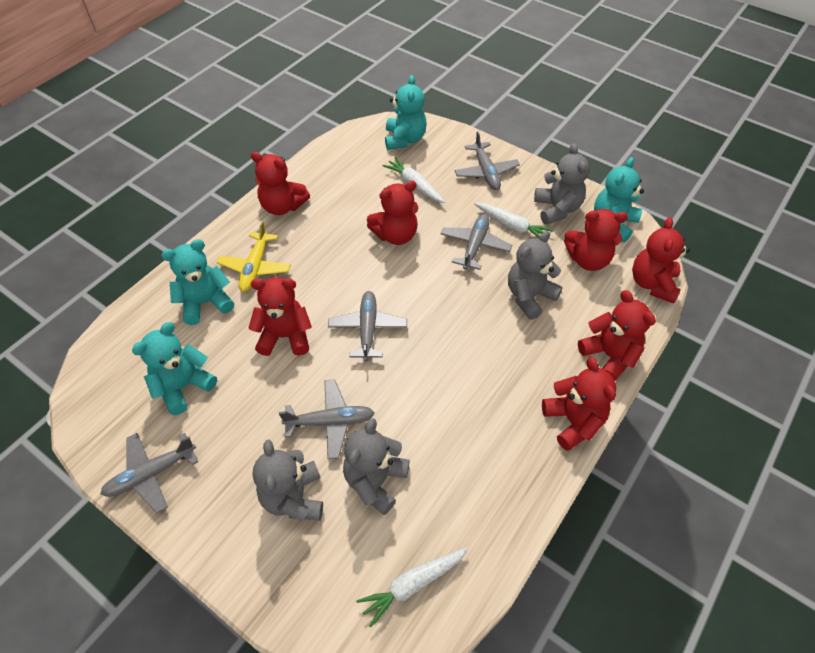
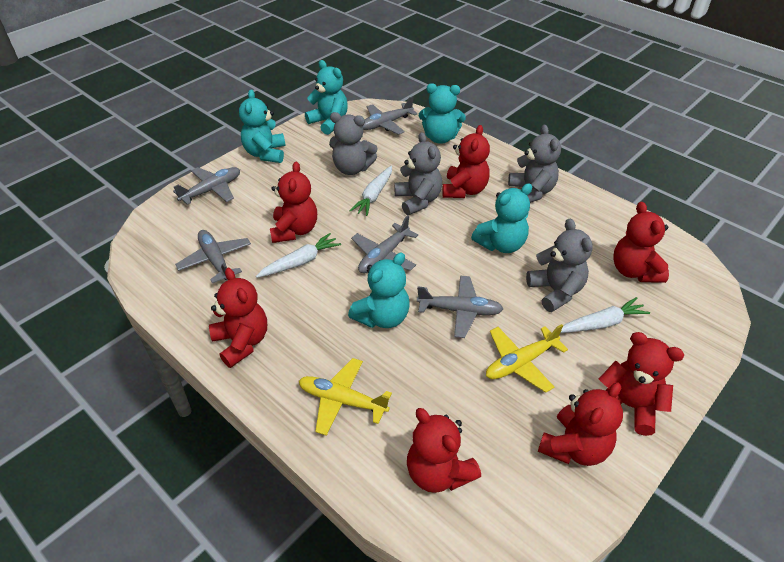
turquoise teddy bear: [132,322,217,415] [161,239,234,325] [385,75,427,150] [594,157,644,243] = 4 -> [239,89,286,163] [305,60,348,135] [348,252,409,328] [419,83,466,144] [471,183,533,253] = 5
yellow plane: [217,221,291,292] = 1 -> [299,358,392,436] [486,324,568,393] = 2

